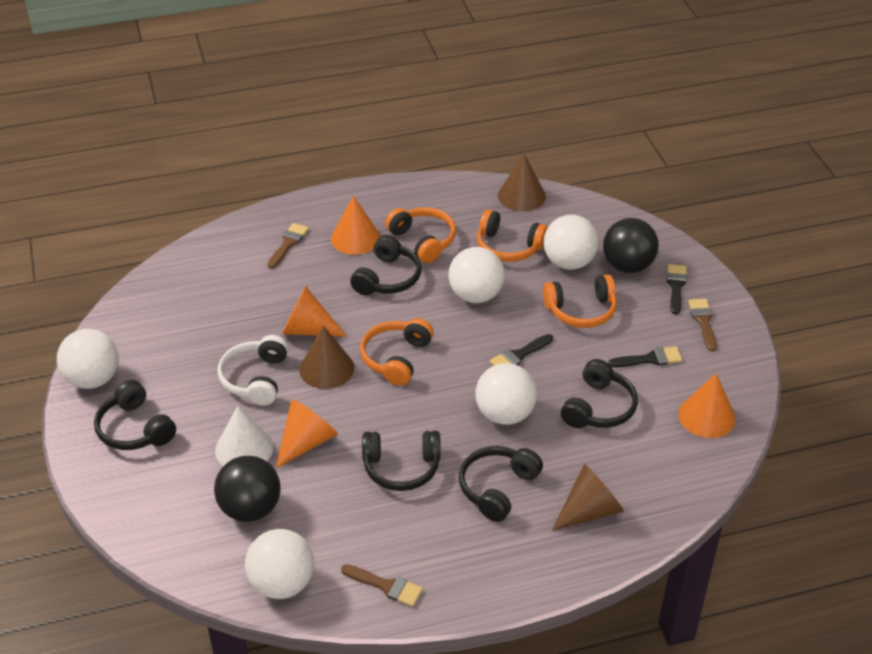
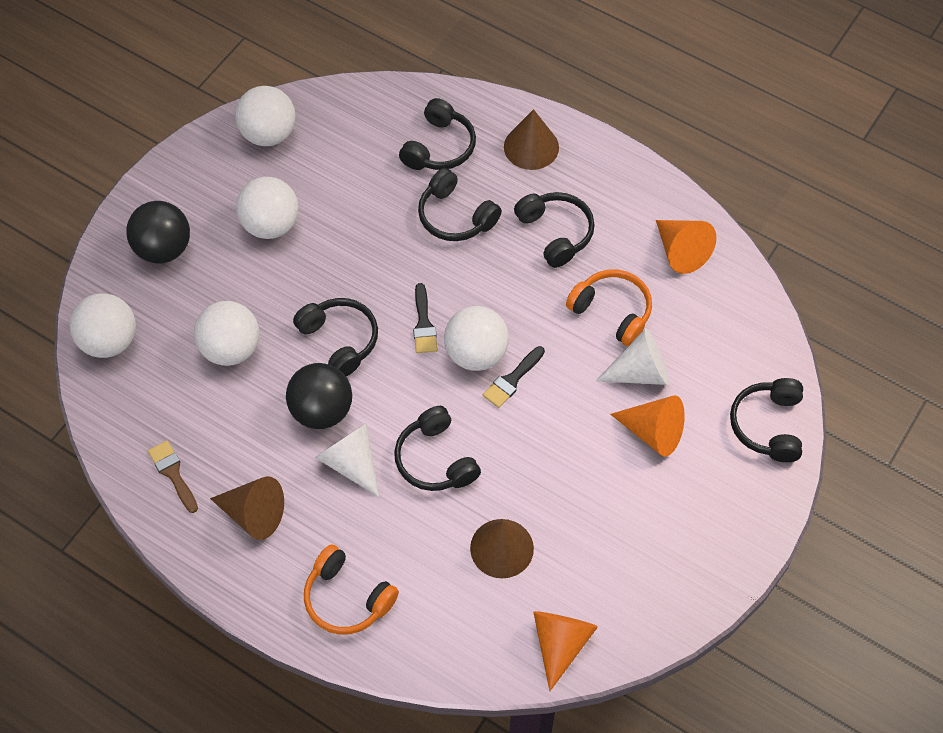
black brush: [490,334,553,366] [608,346,682,367] [667,264,687,315] = 3 -> [413,283,438,353] [483,346,545,408] = 2
black headphones: [94,380,176,450] [350,235,421,296] [362,431,441,491] [459,446,543,522] [561,359,638,428] = 5 -> [293,298,378,376] [394,406,481,491] [399,98,476,170] [418,168,502,241] [514,192,595,268] [730,378,803,462] = 6
brown brush: [267,223,309,269] [341,564,423,607] [688,299,717,352] = 3 -> [148,441,198,513] = 1
orange cone: [275,399,338,469] [282,286,347,337] [331,196,380,255] [678,374,736,438] = 4 -> [533,611,598,691] [610,395,685,457] [656,220,716,274] = 3
orange headphones: [360,318,434,386] [385,207,456,263] [477,209,548,262] [543,274,617,328] = 4 -> [304,544,399,635] [566,270,652,346] = 2
white cone: [215,406,273,466] = 1 -> [314,423,379,497] [596,329,669,385] = 2
white headphones: [217,335,288,405] = 1 -> none = 0

